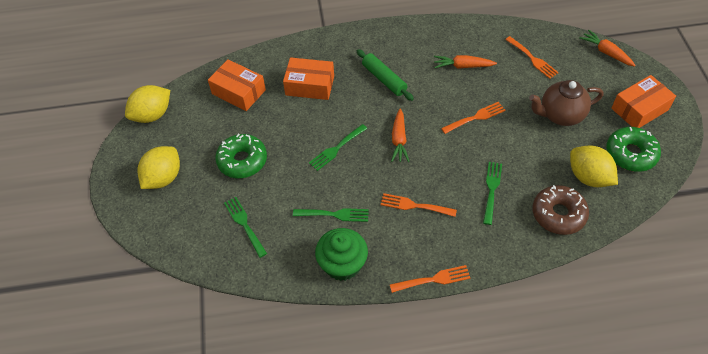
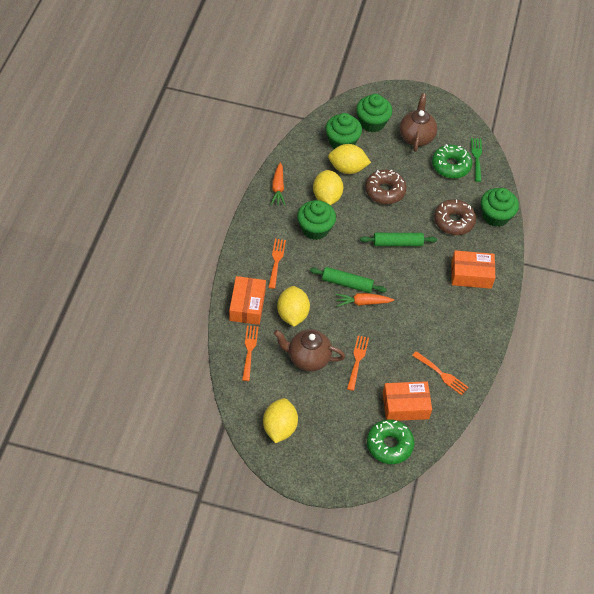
brown donut: [533,185,589,235] = 1 -> [365,169,407,204] [434,199,476,235] = 2
brown teapot: [529,80,603,126] = 1 -> [274,329,345,371] [400,93,437,152] = 2
green cupcake: [315,228,368,281] = 1 -> [297,200,336,240] [325,113,362,149] [356,94,392,132] [481,188,519,227] = 4
green fork: [224,197,267,258] [293,208,369,222] [309,124,368,171] [483,162,502,225] = 4 -> [471,138,482,182] = 1
green rolling pin: [357,49,414,101] = 1 -> [310,267,387,293] [360,233,437,246] = 2
orange carrot: [391,108,410,162] [434,55,497,69] [579,30,636,67] = 3 -> [271,162,285,206] [335,293,394,307] = 2
yellow lemon: [125,85,170,123] [137,146,180,189] [570,146,618,187] = 3 -> [263,398,298,443] [277,286,310,327] [313,170,343,205] [328,144,371,174] = 4

